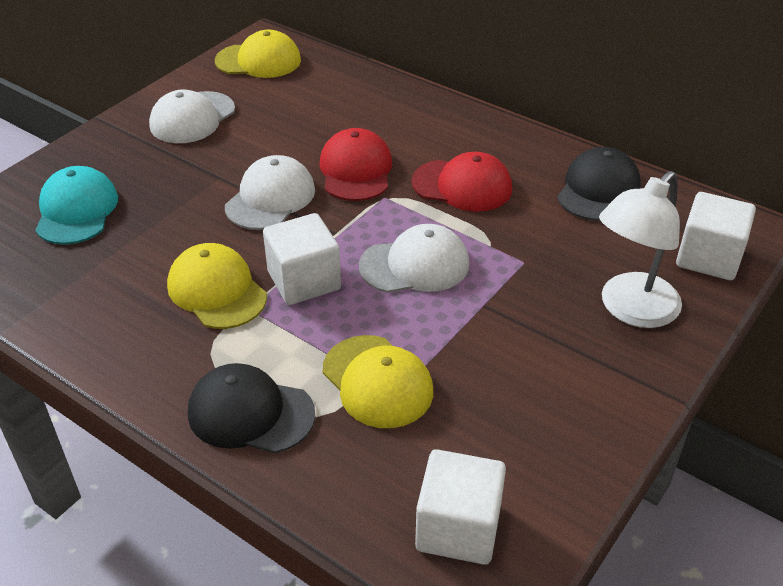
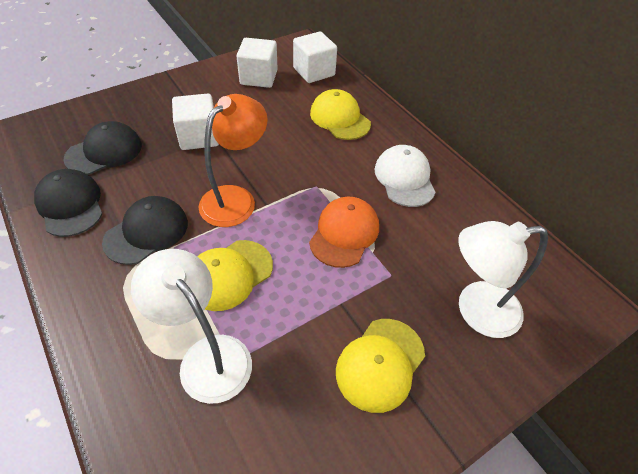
black cap: [188,363,315,453] [557,147,641,221] = 2 -> [34,169,103,237] [64,121,142,175] [102,196,188,265] = 3
orange cap: none = 0 -> [309,197,379,268] = 1
orange lamp: none = 0 -> [198,94,268,227] = 1
red cap: [320,128,392,201] [411,152,512,212] = 2 -> none = 0
turquoise cap: [35,166,118,245] = 1 -> none = 0
white cap: [149,89,235,143] [225,155,315,230] [359,224,469,293] = 3 -> [374,145,436,207] = 1
white lamp: [599,171,682,328] = 1 -> [131,249,252,404] [458,221,548,338] = 2

